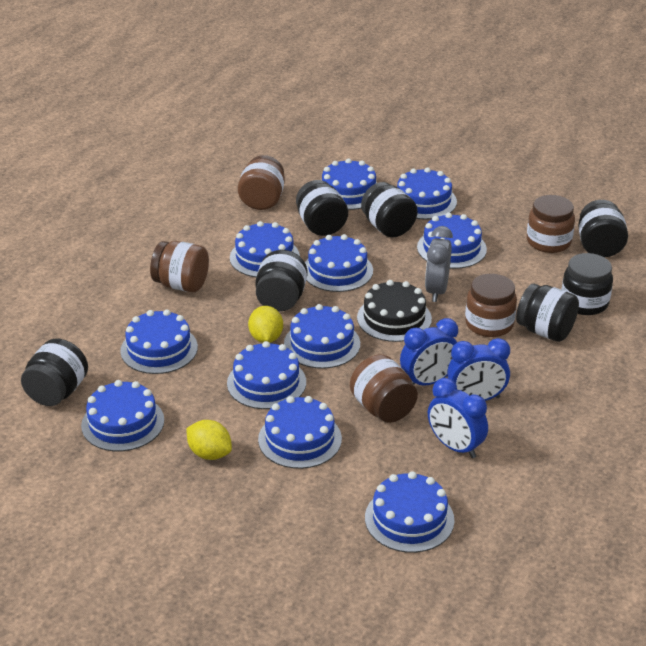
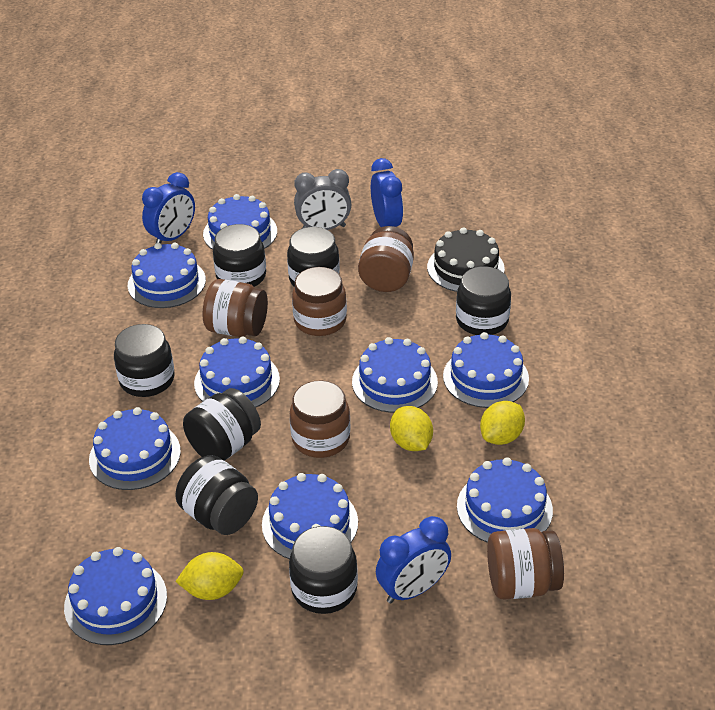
blue cake: [81,380,164,451] [120,309,198,374] [227,341,306,409] [230,221,300,277] [258,396,342,469] [284,304,360,369] [305,234,373,292] [322,158,377,210] [365,471,455,553] [397,167,457,220] [417,213,487,269] = 11 -> [64,547,167,645] [89,407,181,490] [128,243,206,308] [194,337,280,408] [203,194,277,250] [262,473,358,559] [352,337,438,413] [443,332,529,408] [457,458,553,543] = 9
yellow lemon: [186,420,232,460] [248,306,283,343] = 2 -> [175,552,244,600] [390,406,433,451] [480,401,525,445] = 3

